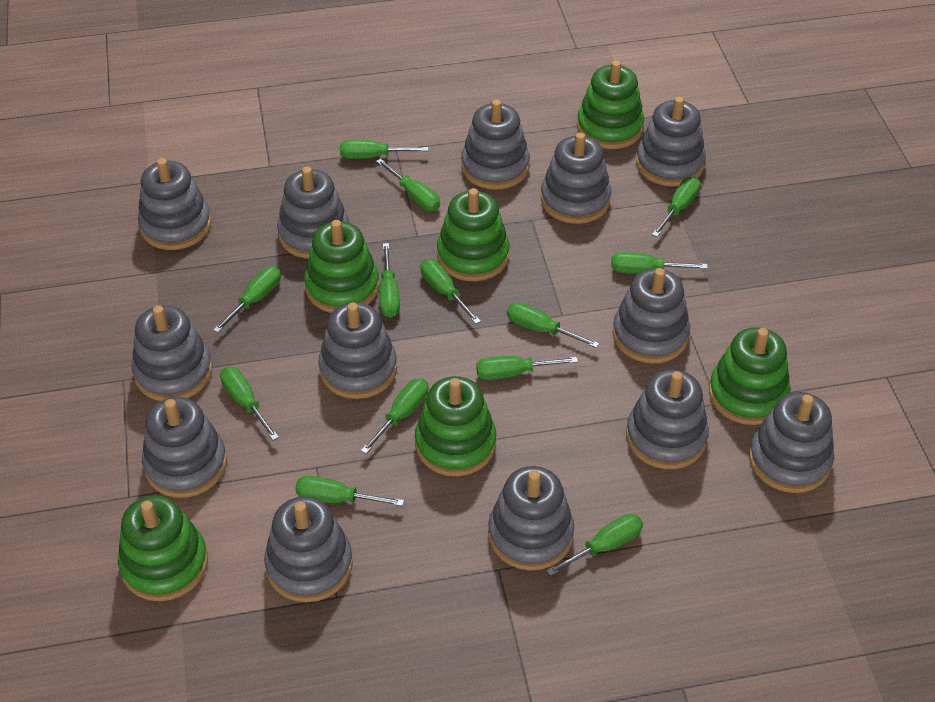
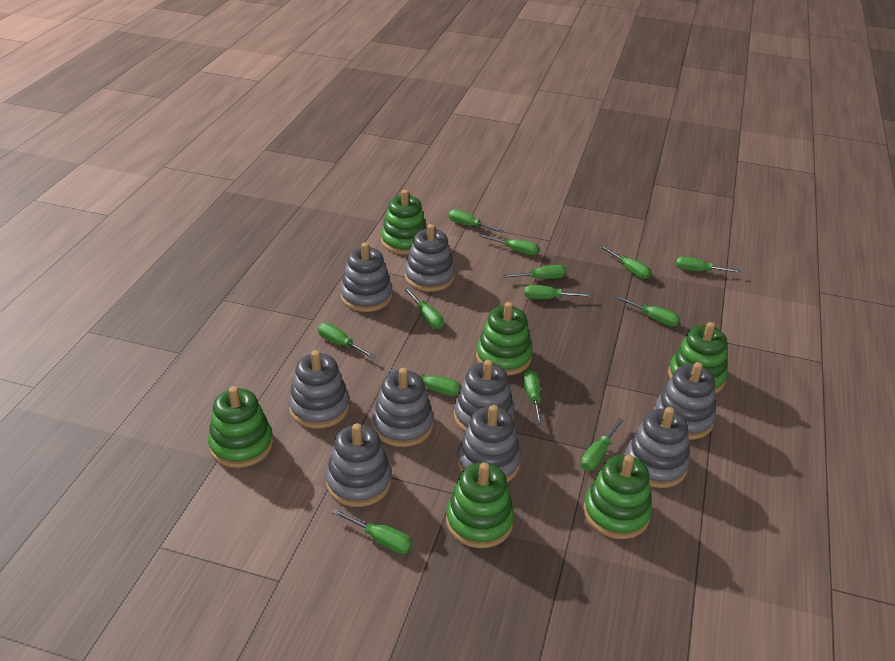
grey stacking toy: [132,305,212,401] [138,158,211,250] [142,397,227,498] [264,496,353,602] [277,166,349,259] [318,303,397,399] [461,99,530,190] [488,466,574,571] [541,132,611,224] [612,268,690,364] [626,370,709,469] [636,97,706,187] [749,392,834,493] = 13 -> [288,350,349,429] [326,423,392,507] [340,243,392,312] [372,368,434,447] [405,224,455,292] [454,360,515,432] [457,405,521,482] [625,407,690,488] [654,362,716,440] = 9

